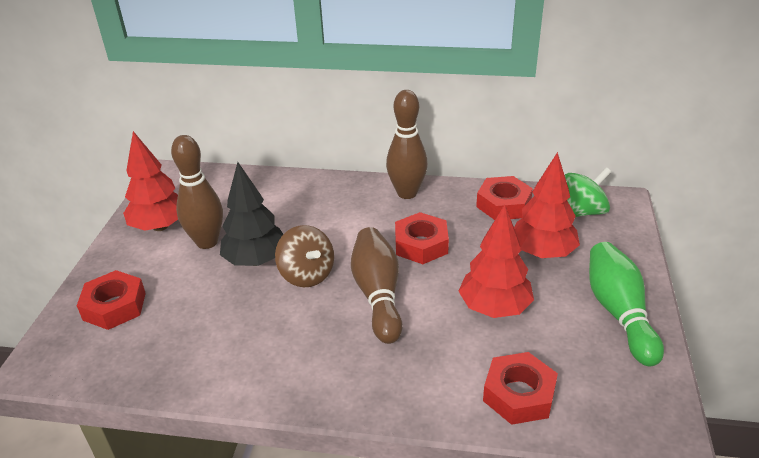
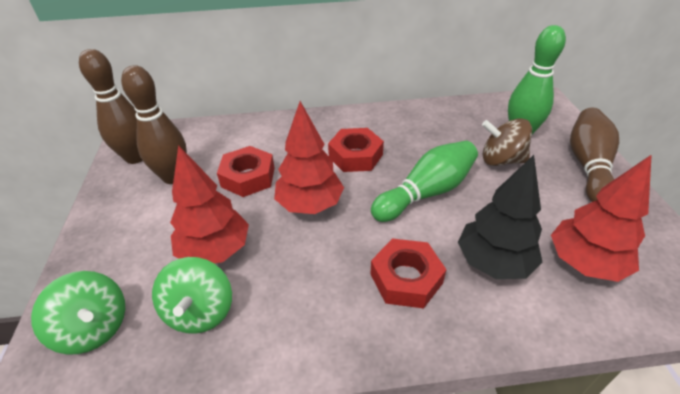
green bowling pin: [589,242,664,366] = 1 -> [371,141,478,222] [508,25,566,134] = 2
green spinning top: [565,167,611,217] = 1 -> [31,271,125,354] [152,257,232,334] = 2
red nut: [77,270,146,330] [395,212,449,264] [476,176,533,220] [483,352,558,425] = 4 -> [217,146,275,197] [328,128,384,172] [370,239,446,308] = 3

